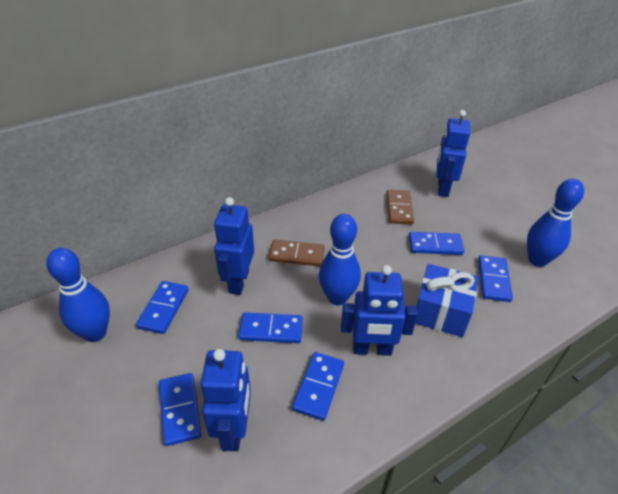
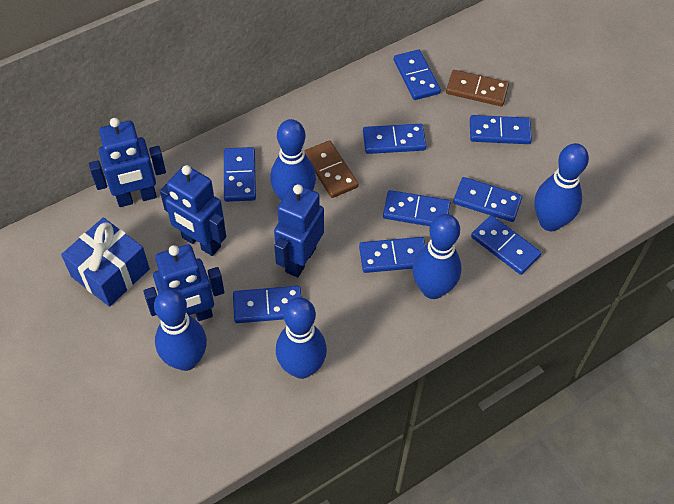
blue bowling pin: [46,248,110,342] [319,214,361,305] [527,179,584,267] = 3 -> [154,289,207,371] [270,119,316,201] [276,297,327,379] [413,214,461,299] [535,143,589,231] = 5
blue domino: [136,281,188,334] [159,373,201,446] [238,312,303,343] [292,352,344,421] [409,232,464,255] [478,255,513,302] = 6 -> [224,147,256,202] [233,286,302,323] [359,237,426,273] [363,124,426,154] [383,190,451,226] [394,50,441,100] [453,177,522,222] [470,115,532,144] [471,215,541,275] = 9

